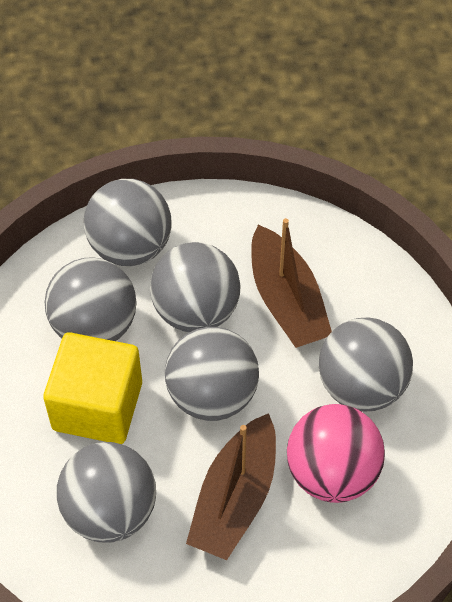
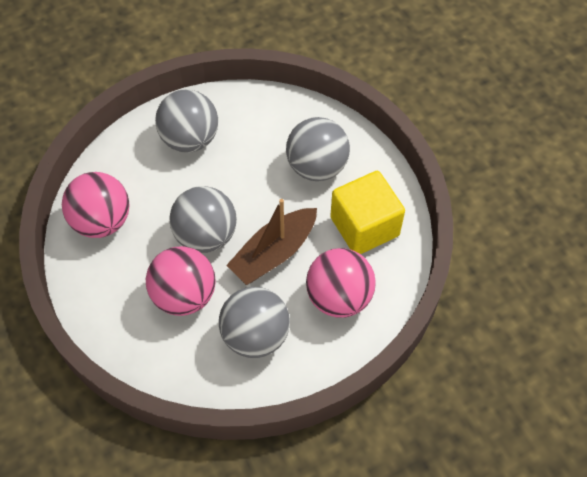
brown boat: [186,413,276,560] [251,218,332,348] = 2 -> [226,199,317,285] = 1
grey ball: [45,257,136,341] [57,442,156,542] [84,179,172,266] [150,242,241,332] [165,327,259,421] [319,318,413,411] = 6 -> [155,89,218,153] [170,186,237,253] [219,287,290,358] [286,117,350,181] = 4
pink ball: [287,404,385,503] = 1 -> [62,172,130,238] [146,246,216,316] [306,248,376,318] = 3

